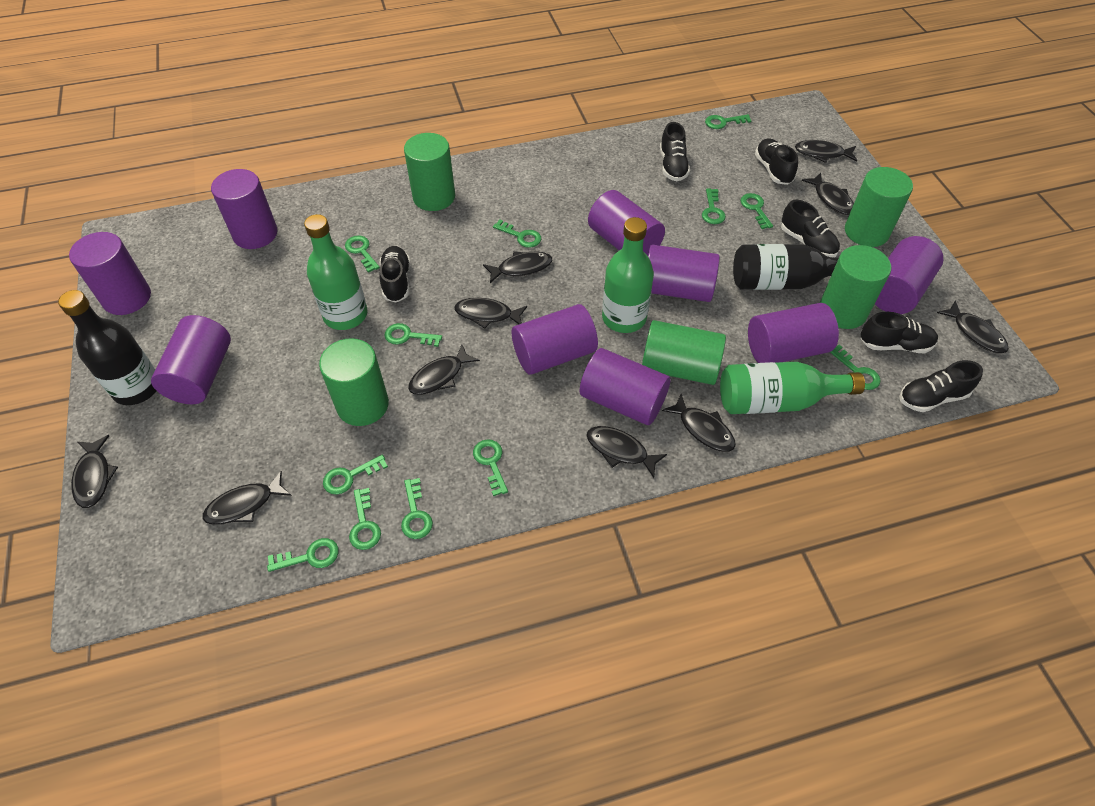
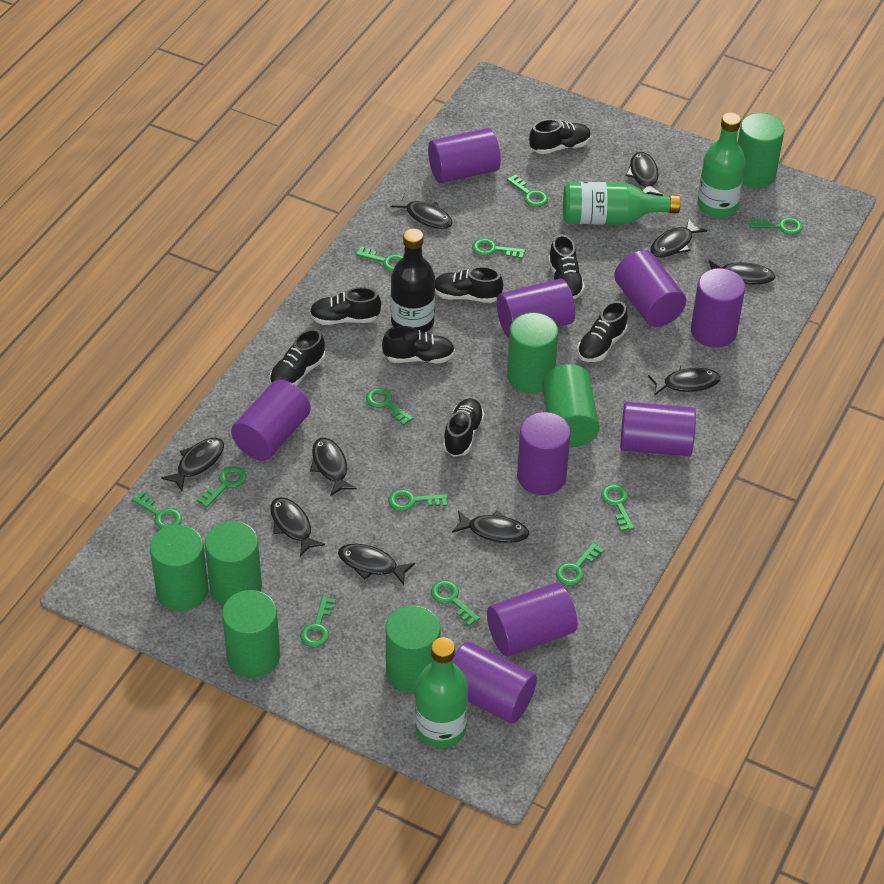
black bottle: [58,290,156,405] [733,244,839,290] = 2 -> [391,228,435,332] = 1
black shoe: [379,246,410,303] [660,122,690,181] [755,139,798,185] [781,200,840,257] [861,312,938,353] [899,360,983,412] = 6 -> [270,329,325,386] [310,287,381,325] [382,326,455,363] [435,266,503,303] [443,398,484,456] [529,119,591,154] [548,234,585,299] [577,301,628,362] = 8
green cylinder: [319,338,389,426] [404,133,455,211] [642,320,726,385] [820,245,891,329] [845,167,913,247] = 5 -> [150,525,208,611] [205,521,262,605] [222,590,280,678] [386,605,441,693] [507,313,558,393] [542,364,600,447] [738,113,785,188] = 7

